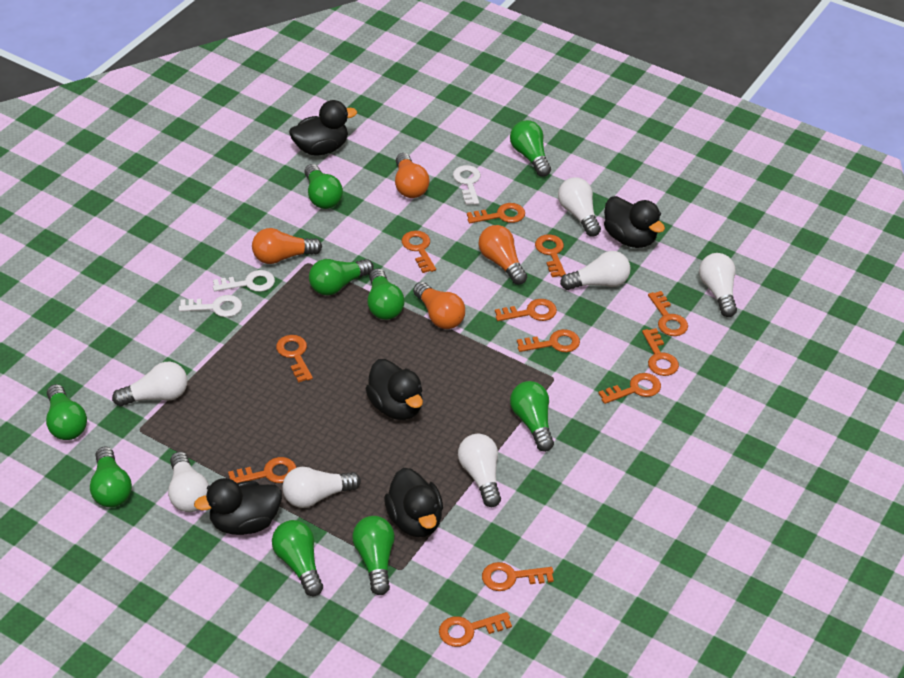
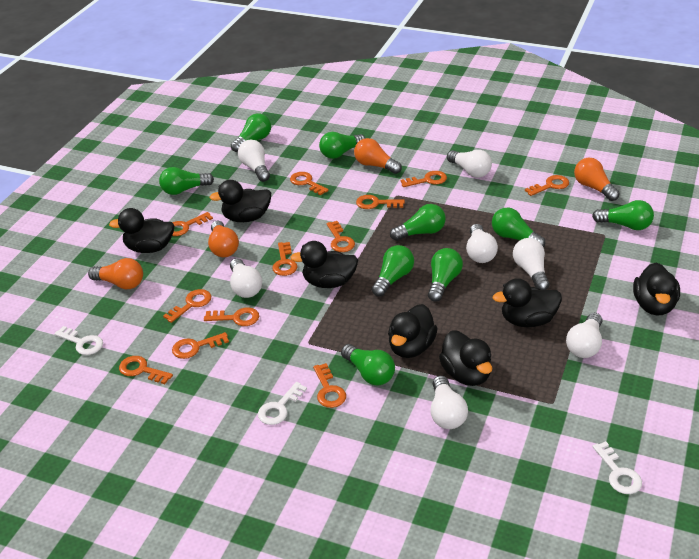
black duck: [194,478,282,535] [289,100,357,155] [365,359,423,420] [384,468,443,537] [604,196,665,248] = 5 -> [109,208,174,253] [209,180,271,222] [290,241,358,288] [388,304,438,358] [439,330,492,386] [493,278,562,327] [633,262,680,316] = 7

